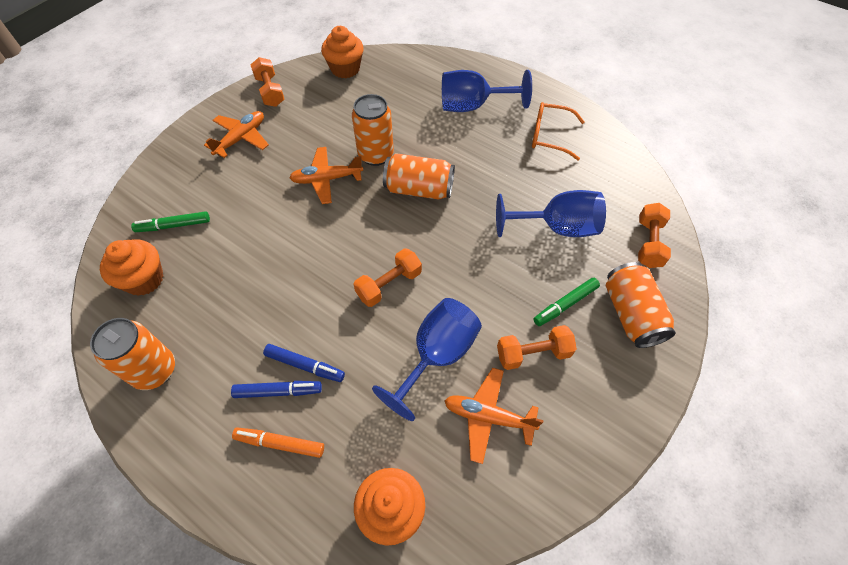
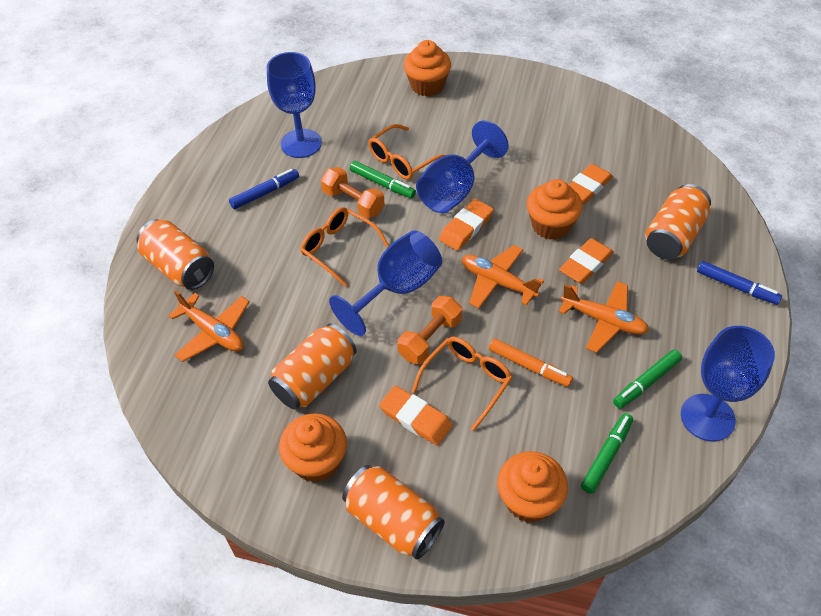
blue goblet: [372,298,482,421] [442,70,532,112] [496,190,606,237] = 3 -> [267,52,322,158] [329,230,442,336] [416,121,509,213] [681,326,775,441] = 4
green marker: [131,211,210,232] [533,278,600,326] = 2 -> [350,161,416,198] [581,413,633,494] [613,349,682,409] = 3
orange cupcake: [100,239,163,296] [321,26,364,78] [354,468,425,546] = 3 -> [279,413,347,482] [404,40,451,96] [497,451,568,523] [527,179,583,240] = 4
orange dumbbell: [251,57,284,107] [353,248,422,307] [497,325,577,370] [638,203,671,268] = 4 -> [321,167,385,218] [397,296,462,364] = 2
orange eraser: none = 0 -> [379,386,453,446] [439,199,494,251] [559,238,614,284] [569,164,613,204] = 4
orange glasses: [532,102,585,161] = 1 -> [301,207,389,287] [368,124,446,180] [412,337,512,431] = 3

